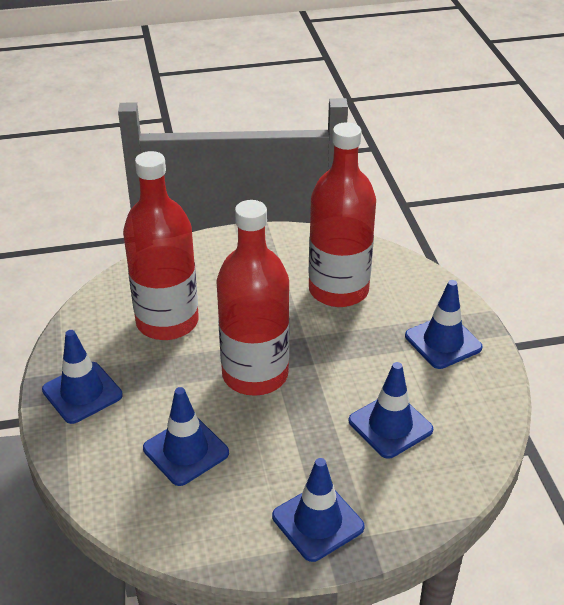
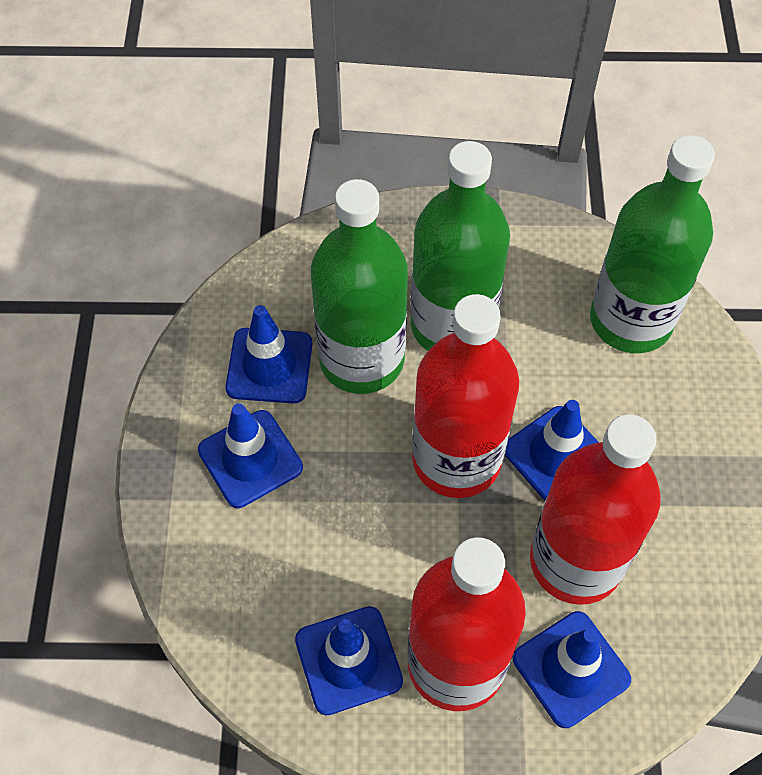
green bottle: none = 0 -> [311,179,408,394] [410,141,510,351] [590,135,715,353] = 3

